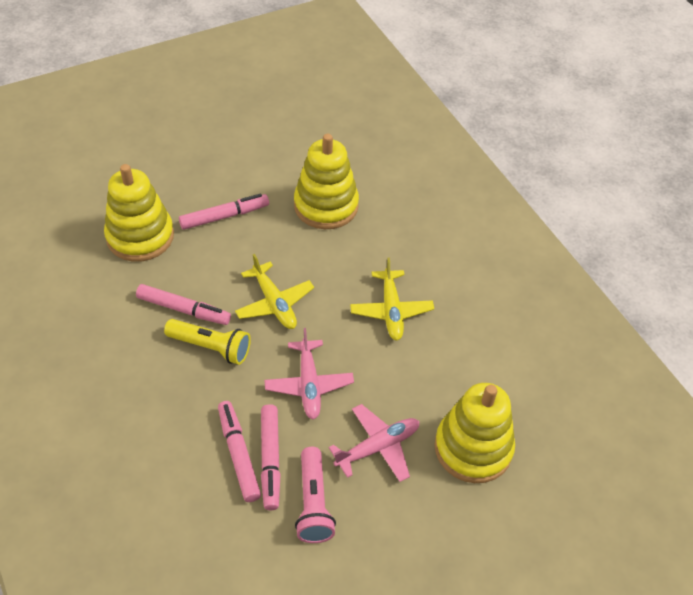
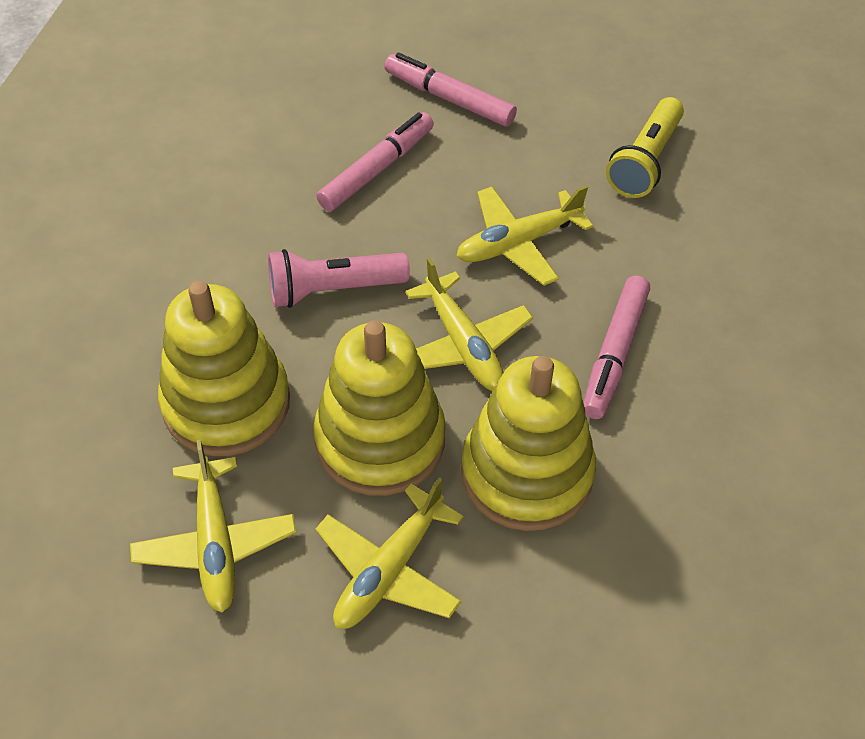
pink marker: [136,284,231,325] [179,194,269,230] [218,401,261,502] [261,404,281,510] = 4 -> [316,112,434,211] [384,53,517,126] [583,275,650,419] = 3
pink plane: [264,328,354,420] [329,404,420,482] = 2 -> none = 0
yellow plane: [235,254,314,329] [350,258,434,340] = 2 -> [130,439,296,613] [316,477,464,629] [405,258,533,391] [457,185,593,286] = 4

